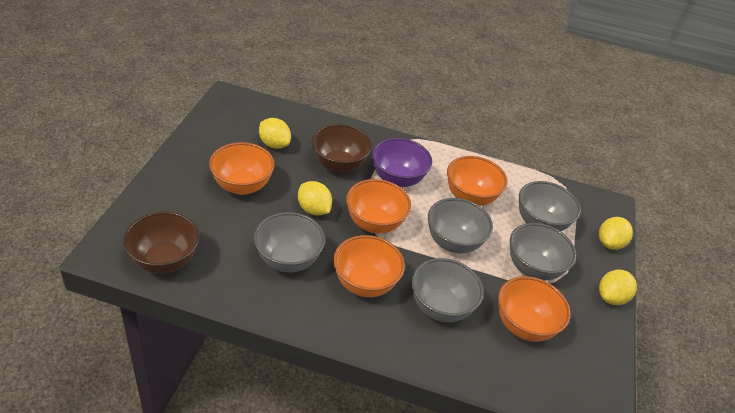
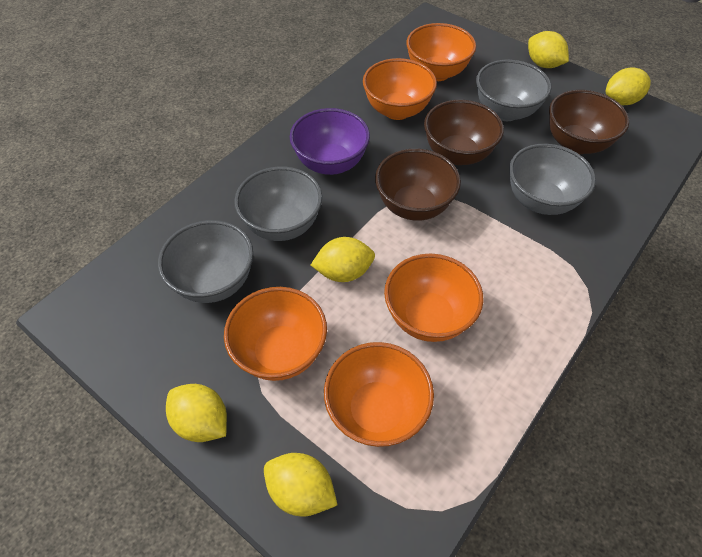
brown bowl: [123,212,199,274] [312,124,372,173] = 2 -> [375,149,461,220] [424,100,504,165] [549,90,629,154] = 3
grey bowl: [254,212,325,272] [412,258,484,322] [428,198,493,253] [510,223,576,281] [519,181,581,231] = 5 -> [158,220,253,303] [234,166,322,241] [476,60,551,121] [509,144,596,215] = 4
yellow lemon: [259,118,291,149] [298,181,332,216] [599,217,633,250] [599,270,637,305] = 4 -> [166,384,227,442] [264,453,337,516] [311,237,375,282] [528,31,569,68] [606,67,651,105] = 5

